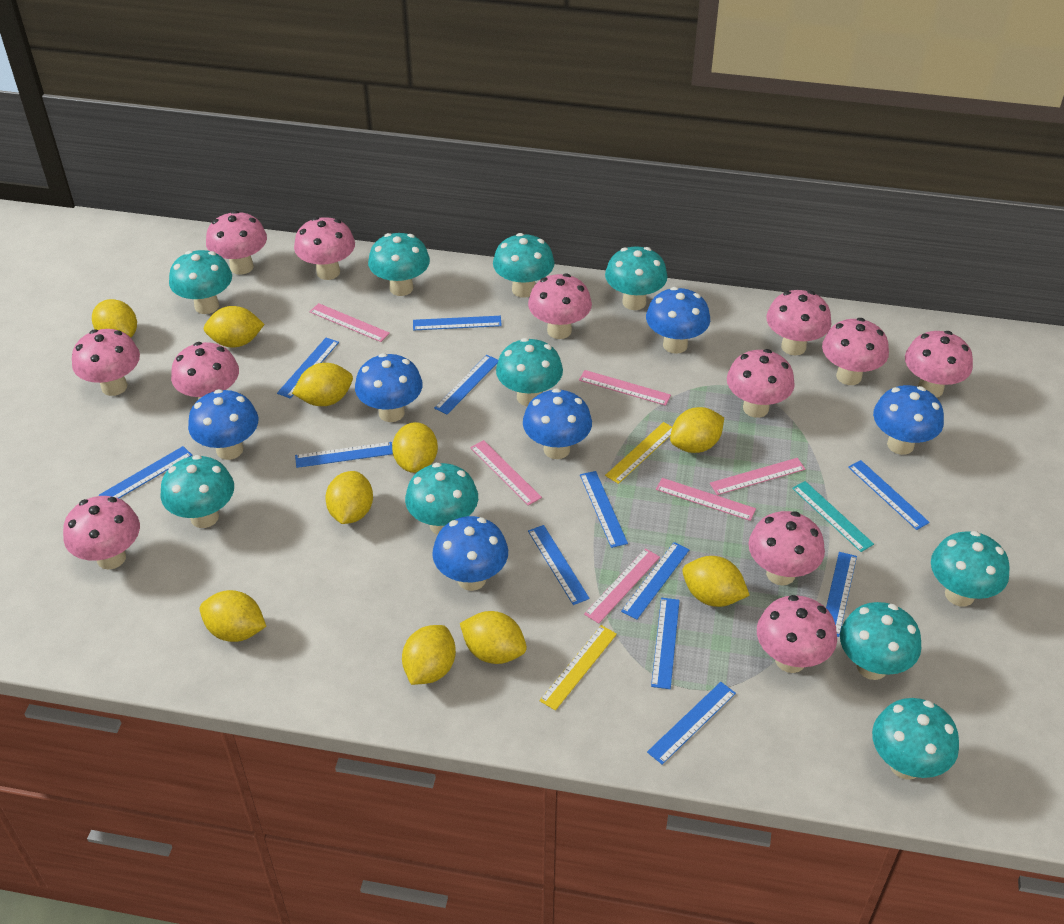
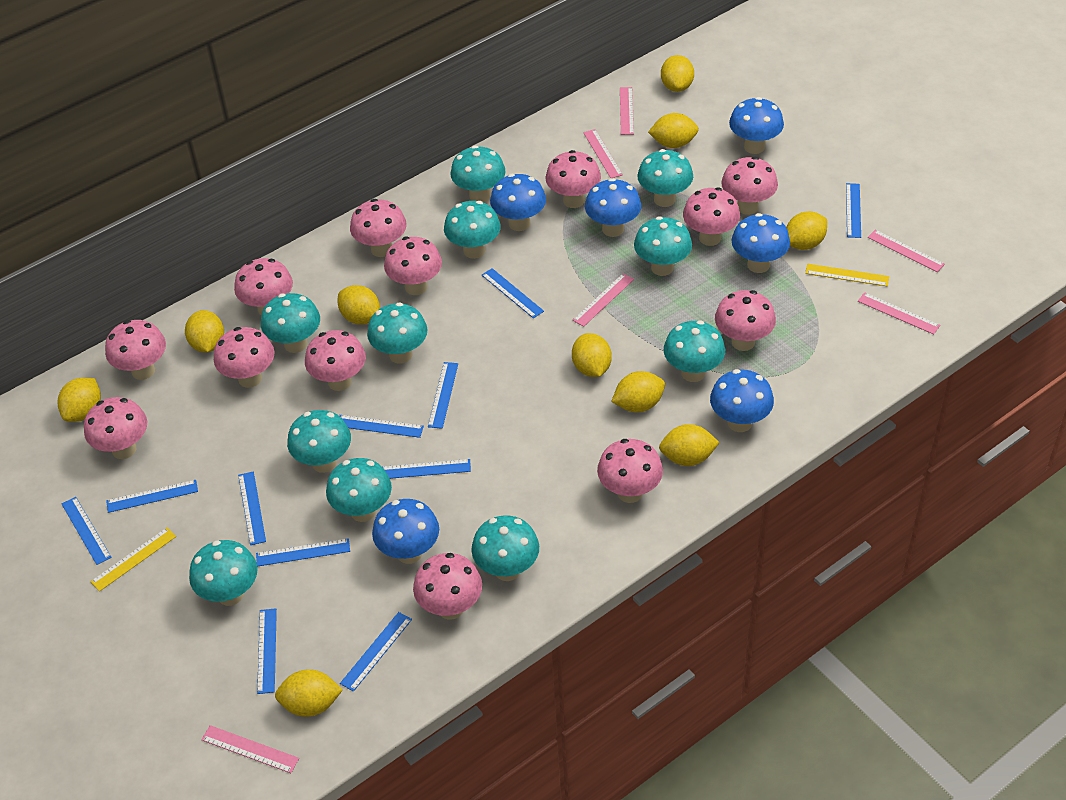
blue ruler: [99,446,192,498] [277,338,339,399] [295,442,393,468] [413,316,502,330] [434,355,498,414] [528,525,590,605] [580,471,628,548] [621,542,689,620] [647,682,736,765] [651,598,680,689] [826,552,857,637] [848,460,930,530] = 12 -> [62,497,112,565] [106,480,198,513] [238,471,266,545] [256,538,350,567] [257,608,277,694] [339,415,424,438] [340,612,412,692] [383,459,471,479] [428,362,458,429] [482,268,544,318] [846,183,861,238] = 11
pink mushroom: [63,496,140,570] [72,329,140,396] [171,342,239,400] [206,211,267,275] [294,217,355,280] [528,273,592,339] [727,349,795,418] [748,511,825,585] [757,595,837,673] [766,290,831,356] [822,318,889,385] [905,331,973,398] = 12 -> [84,397,147,459] [105,320,166,380] [214,327,274,388] [234,258,293,315] [305,330,366,391] [350,199,407,257] [384,237,442,295] [413,553,482,620] [546,150,601,208] [597,439,663,503] [683,187,740,246] [715,290,776,351] [721,157,778,215] = 13
turquoise mushroom: [161,455,234,528] [169,250,232,314] [368,233,430,296] [405,463,478,535] [493,233,554,298] [496,338,563,406] [605,247,667,310] [840,602,921,680] [872,698,959,780] [931,531,1010,606] = 10 -> [189,540,258,606] [261,293,320,353] [287,410,351,473] [326,458,392,522] [367,302,428,364] [444,201,501,259] [450,146,506,202] [471,516,539,581] [634,216,692,276] [637,149,693,207] [664,320,725,382] = 11
turquoise ruler: [792,481,874,552] = 1 -> none = 0

